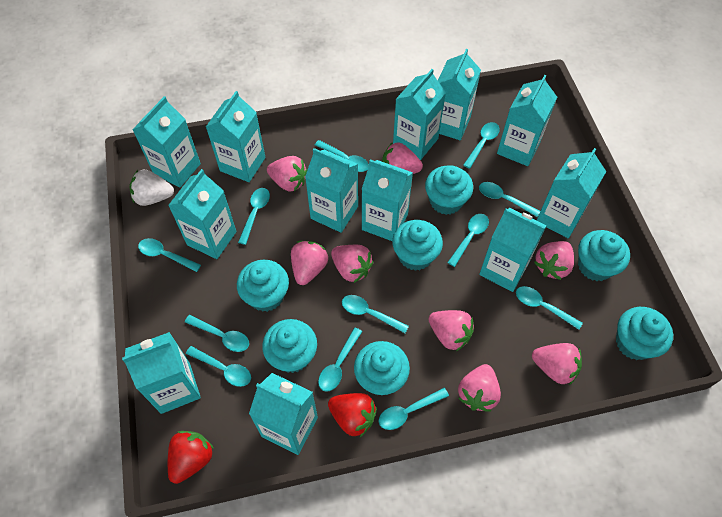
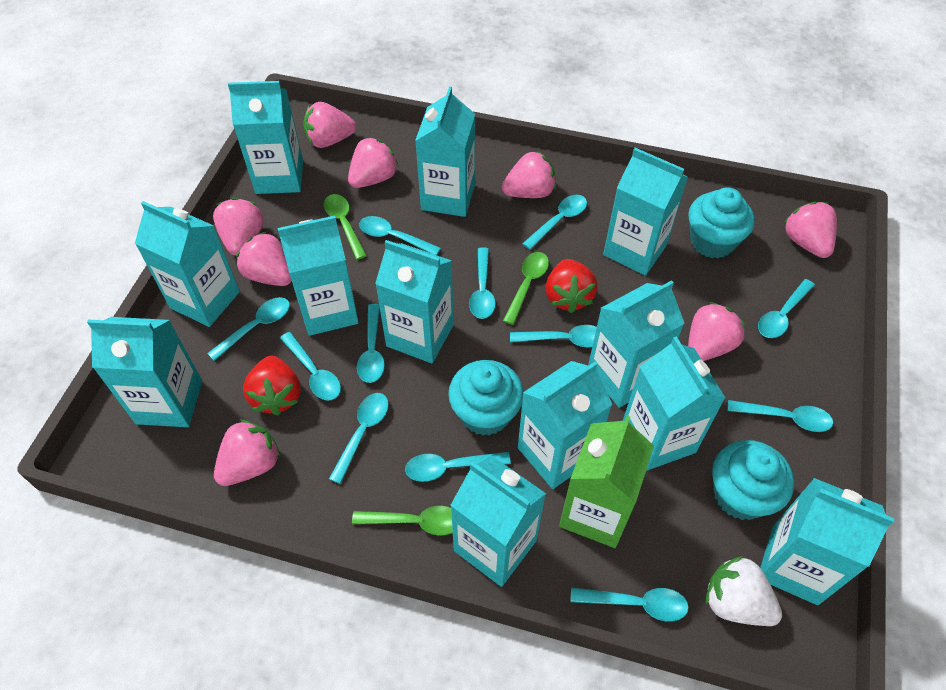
green carton: none = 0 -> [559,416,654,548] = 1
green spoon: none = 0 -> [324,194,367,260] [352,506,453,536] [503,252,549,325] = 3
turquoise cupcake: [237,260,289,312] [262,319,317,373] [354,341,410,396] [392,220,443,271] [425,166,473,215] [578,230,630,281] [616,307,673,360] = 7 -> [448,360,524,436] [688,187,755,258] [712,440,794,520] = 3

